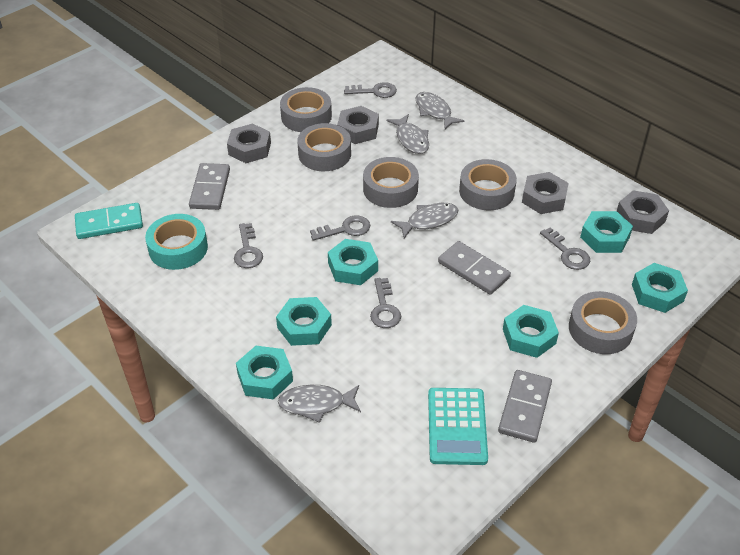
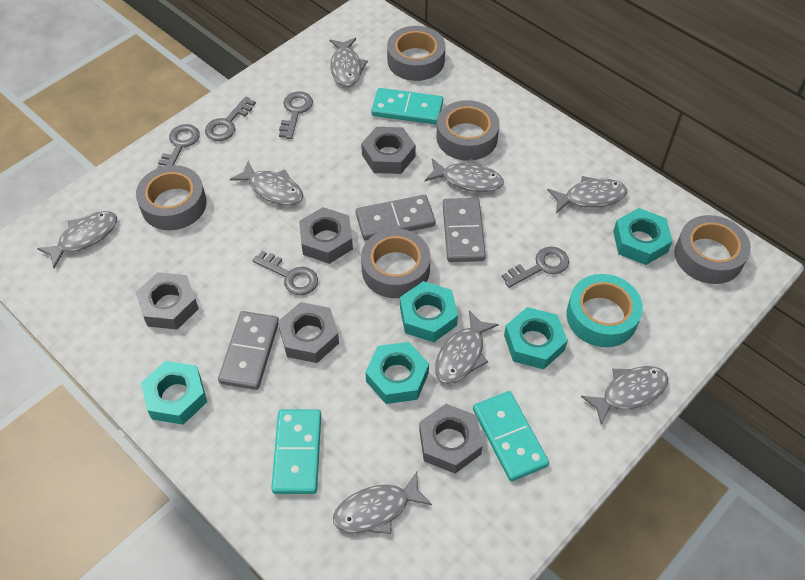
grey fish: [278,385,361,423] [386,114,429,154] [391,203,458,239] [415,92,464,129] = 4 -> [37,211,117,268] [230,161,303,205] [329,38,368,87] [333,472,432,534] [425,158,504,192] [435,310,499,384] [547,176,627,213] [581,366,669,425] = 8
grey nut: [227,123,271,163] [337,106,379,144] [522,172,569,214] [617,190,669,234] = 4 -> [135,272,199,330] [278,302,339,363] [299,207,353,264] [361,127,416,174] [419,404,483,473] = 5
turquoise calculator: [428,388,488,465] = 1 -> none = 0
turquoise domino: [75,203,143,239] = 1 -> [271,409,321,494] [371,88,443,125] [473,391,549,481] = 3
turquoise nut: [236,346,293,399] [276,297,332,346] [328,239,378,285] [503,305,559,358] [580,211,633,253] [632,263,688,313] = 6 -> [141,361,207,425] [365,342,429,404] [400,281,458,342] [504,307,568,369] [613,208,673,265] = 5

